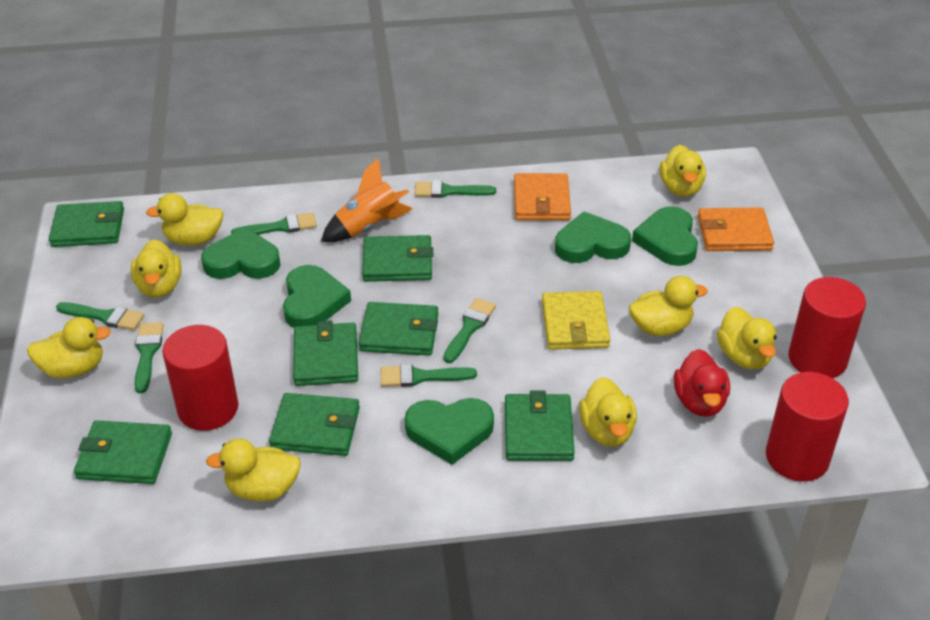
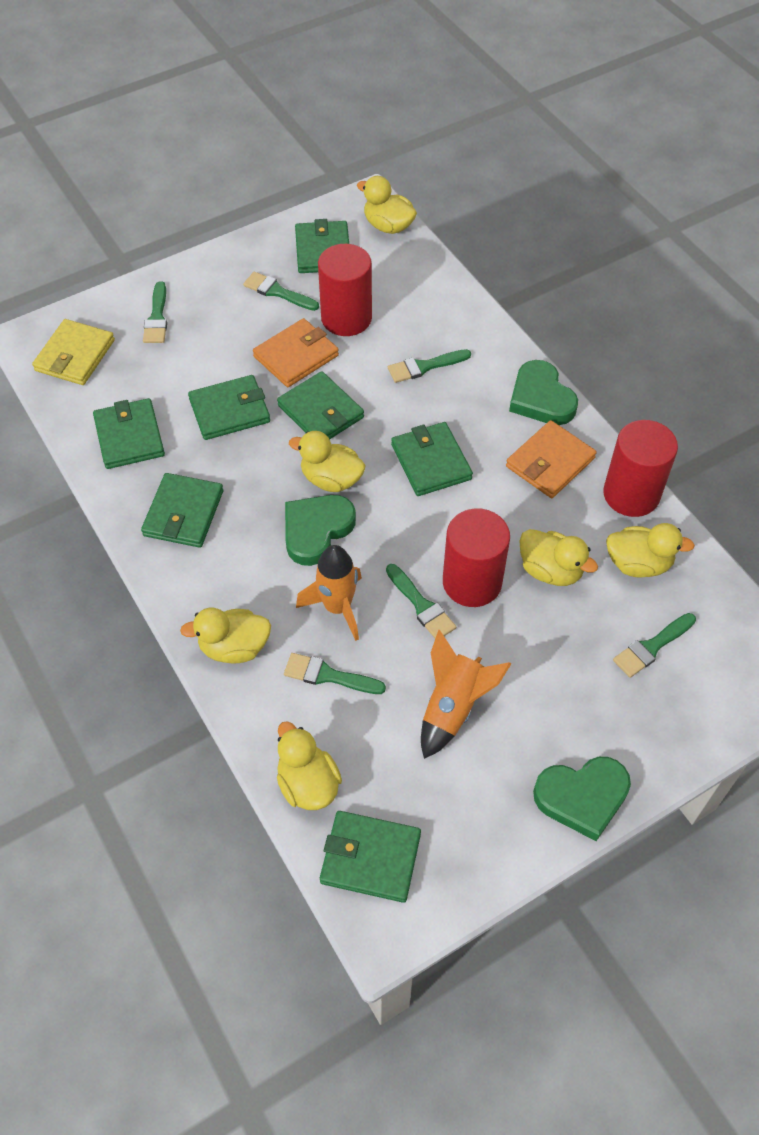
green heart: [201,227,281,279] [283,265,351,328] [405,398,494,465] [555,211,631,263] [632,206,698,266] = 5 -> [285,495,356,566] [509,360,578,425] [533,757,631,841] = 3
orange rocket: [321,157,412,242] = 1 -> [296,545,362,641] [421,630,511,759] = 2
red duck: [674,349,730,417] = 1 -> none = 0
yellow duck: [27,317,111,378] [131,239,182,298] [146,193,224,246] [206,439,301,502] [579,377,637,447] [629,276,708,336] [659,145,706,197] [717,307,777,370] = 8 -> [180,608,271,663] [277,721,342,810] [289,431,366,492] [357,176,417,234] [519,529,598,586] [606,523,695,578] = 6

